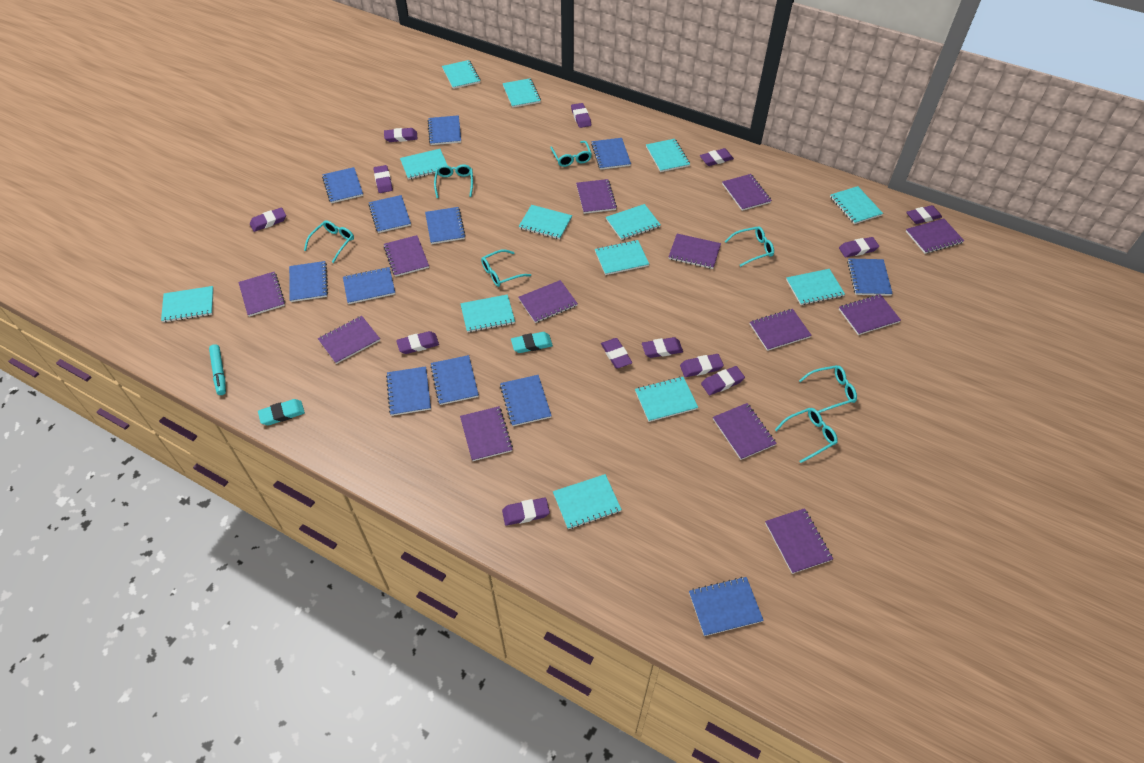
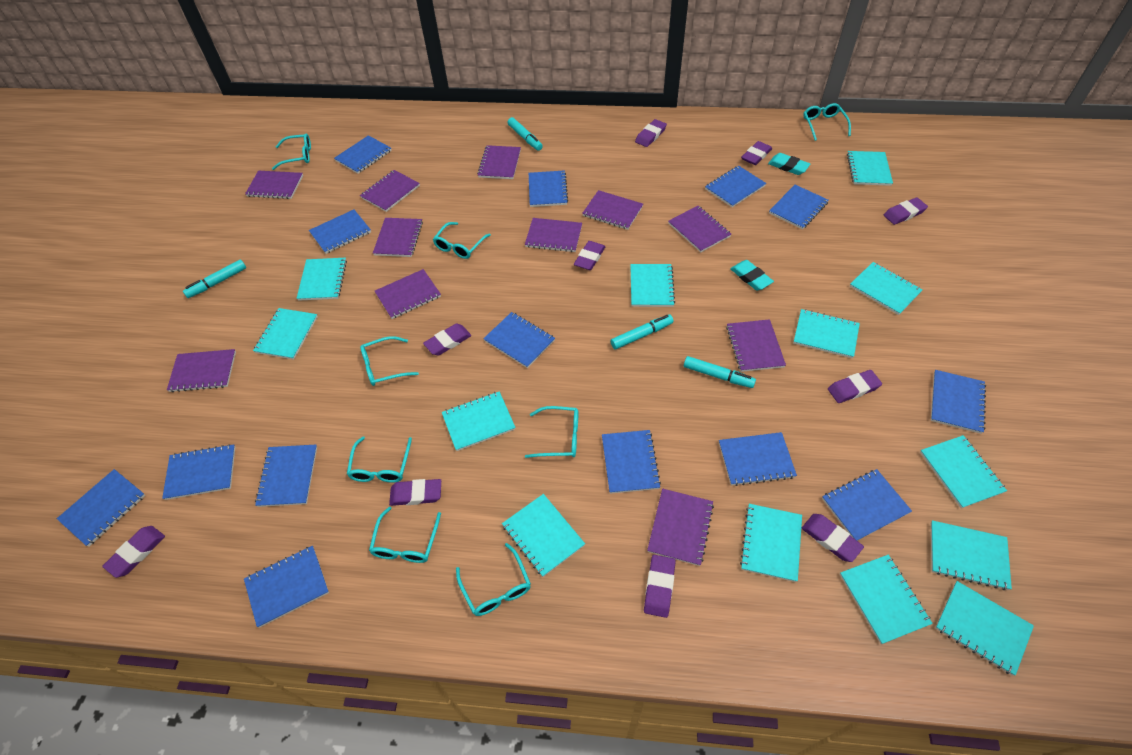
blue notebook: [289,261,328,302] [322,167,363,203] [343,267,395,304] [368,195,411,233] [386,366,431,416] [425,207,466,244] [428,115,461,145] [430,355,479,405] [500,375,552,426] [591,138,631,170] [689,577,764,636] [847,259,893,296] = 12 -> [57,469,145,547] [162,444,235,500] [244,546,329,628] [255,444,317,507] [309,210,371,254] [334,135,392,174] [483,312,555,368] [529,171,568,207] [602,430,661,494] [705,166,766,207] [719,432,797,486] [769,185,829,229] [822,469,912,541] [931,370,986,434] = 14
purple eraser: [250,207,286,232] [373,165,393,193] [384,128,418,142] [396,331,439,354] [502,497,550,526] [571,103,591,128] [601,338,632,368] [642,337,683,358] [680,354,724,377] [700,148,734,166] [701,366,745,395] [839,237,879,257] [906,205,942,224] = 13 -> [102,526,165,578] [389,479,441,506] [423,324,471,355] [574,241,606,270] [635,119,667,147] [644,555,676,618] [741,141,772,165] [802,514,864,562] [828,370,882,403] [884,197,928,225] = 10
purple notebook: [238,272,285,317] [318,316,380,364] [383,235,429,277] [460,406,513,461] [518,280,578,323] [576,179,617,214] [669,234,721,269] [713,403,777,460] [722,174,772,211] [750,309,812,351] [765,508,833,574] [839,294,901,335] [906,218,964,254] = 13 -> [167,349,236,392] [245,171,303,199] [360,170,420,212] [373,218,423,257] [375,269,441,319] [477,145,521,179] [525,218,582,252] [582,190,643,230] [647,489,714,566] [668,206,731,252] [726,319,786,372] = 11
turquoise glasses: [304,221,354,263] [434,164,473,198] [481,249,531,287] [550,141,592,167] [725,226,774,267] [775,408,838,463] [799,365,857,413] = 7 -> [272,134,311,170] [347,437,412,483] [360,336,419,386] [369,507,441,563] [433,222,491,259] [456,543,531,616] [525,406,578,458] [803,103,851,141] = 8
turquoise marker: [209,344,226,395] = 1 -> [183,259,246,298] [507,117,543,151] [610,314,673,349] [684,356,756,388] = 4

